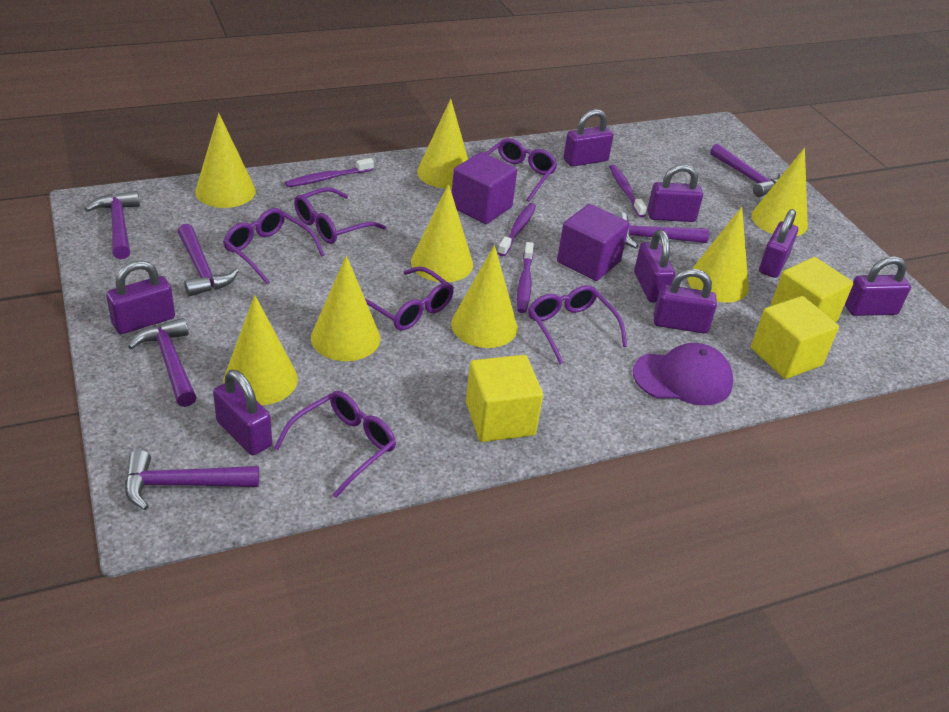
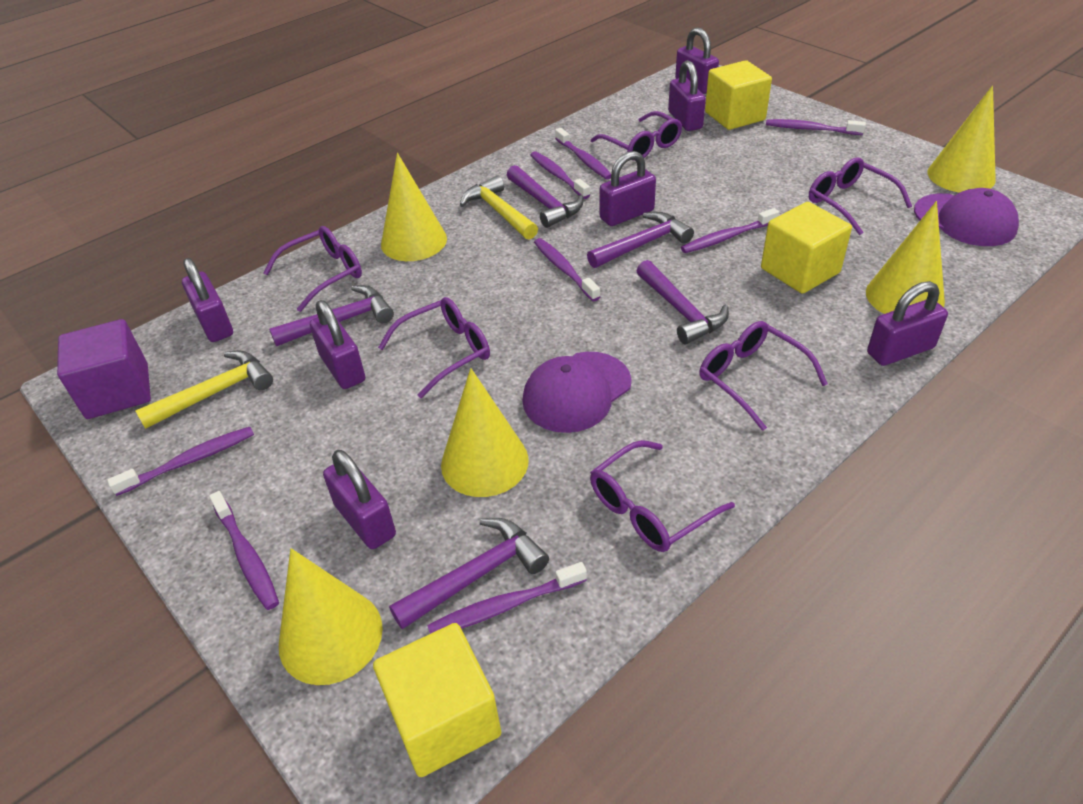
purple cap: [633,343,733,406] = 1 -> [523,352,632,433] [914,188,1019,246] = 2
purple cube: [452,152,517,224] [557,204,629,281] = 2 -> [57,319,151,419] = 1
purple hammer: [85,191,140,259] [125,450,259,510] [128,318,197,407] [177,224,239,297] [615,212,709,248] [710,144,782,197] = 6 -> [269,285,394,346] [389,518,549,629] [507,165,583,228] [587,212,694,268] [637,260,729,344] = 5
purple padlock: [106,260,175,334] [213,370,272,455] [563,109,614,167] [634,230,675,303] [647,164,703,222] [654,269,717,333] [759,209,798,278] [845,256,911,316] = 8 -> [182,258,233,342] [310,300,365,389] [323,450,396,549] [600,151,656,226] [668,60,706,131] [675,28,719,94] [867,281,948,366] = 7
purple toothbrush: [285,158,374,187] [498,203,536,256] [517,242,534,313] [609,164,647,217] = 4 -> [107,427,254,496] [209,491,279,610] [427,562,587,634] [530,151,590,199] [534,238,600,301] [555,128,611,180] [681,208,779,253] [766,119,866,135] = 8
yellow cone: [195,113,256,208] [223,295,298,405] [311,255,380,361] [411,184,473,282] [417,99,468,189] [451,245,518,348] [687,207,749,303] [751,148,808,236] = 8 -> [279,548,383,685] [381,153,447,261] [441,368,529,497] [866,201,945,314] [928,85,996,193] = 5
yellow hammer: none = 0 -> [135,351,273,429] [460,175,538,239] = 2

